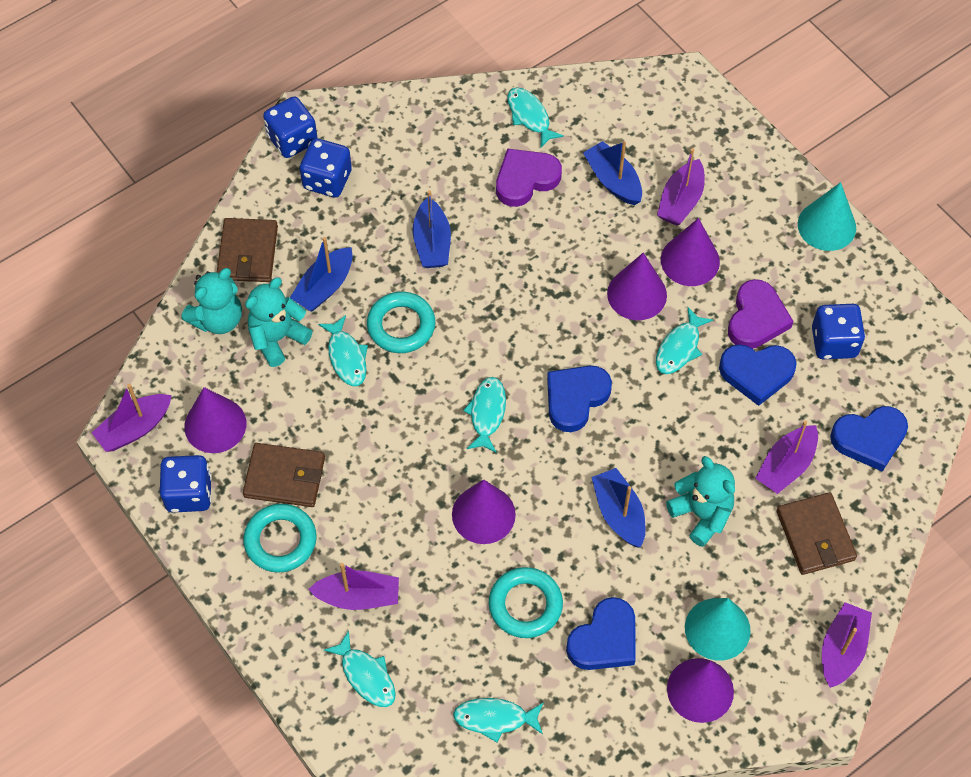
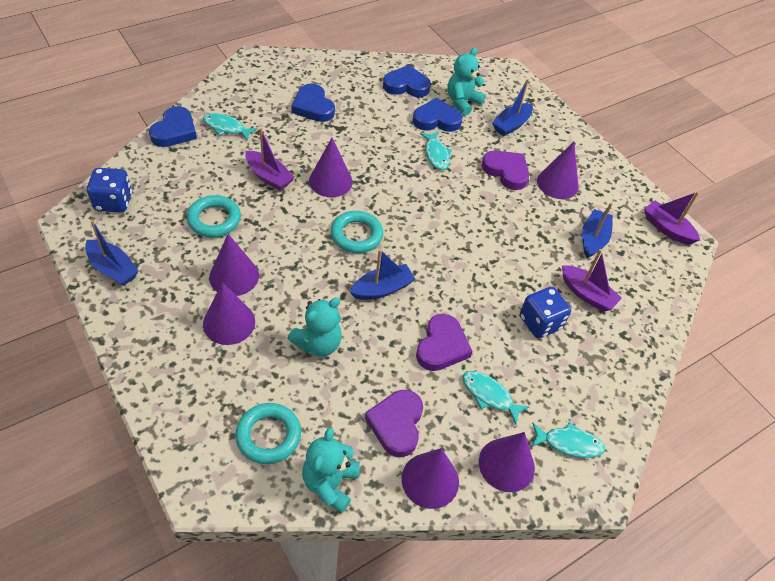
blue dice: [160,455,212,513] [263,97,318,158] [300,138,352,197] [812,304,865,359] = 4 -> [87,168,132,213] [520,287,571,338] = 2
brown wallet: [217,218,278,282] [243,443,325,507] [776,492,857,575] = 3 -> none = 0
purple boat: [92,384,172,452] [308,563,399,610] [657,148,705,225] [755,420,818,494] [822,602,872,688] = 5 -> [245,128,295,191] [562,249,622,312] [644,191,700,245] = 3
purple cone: [184,387,246,453] [452,479,516,544] [607,253,667,320] [661,218,720,286] [667,658,734,723] = 5 -> [203,282,255,345] [209,234,259,296] [309,138,353,197] [402,448,459,509] [479,432,535,492] [537,142,579,199] = 6
purple heart: [496,149,562,207] [728,279,793,349] = 2 -> [365,390,423,457] [416,314,473,371] [481,151,529,190] = 3
turquoise cone: [685,598,751,661] [798,182,856,251] = 2 -> none = 0
turquoise fish: [318,315,368,386] [324,630,396,707] [453,698,544,743] [463,377,506,453] [507,87,564,149] [656,307,713,374] = 6 -> [203,113,258,141] [420,131,452,170] [462,371,530,425] [531,422,605,458] = 4

